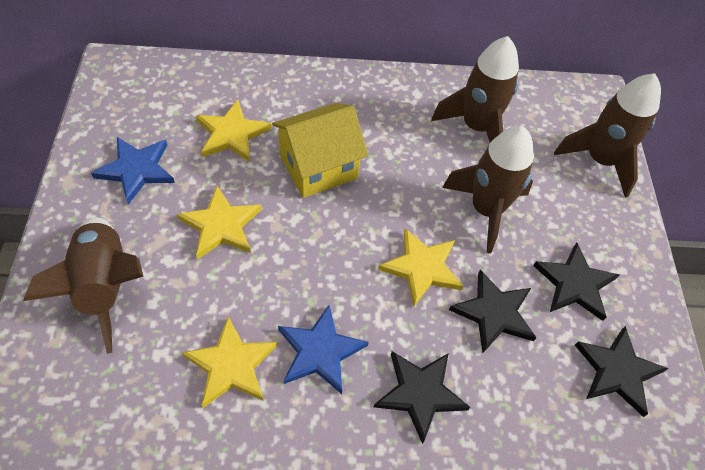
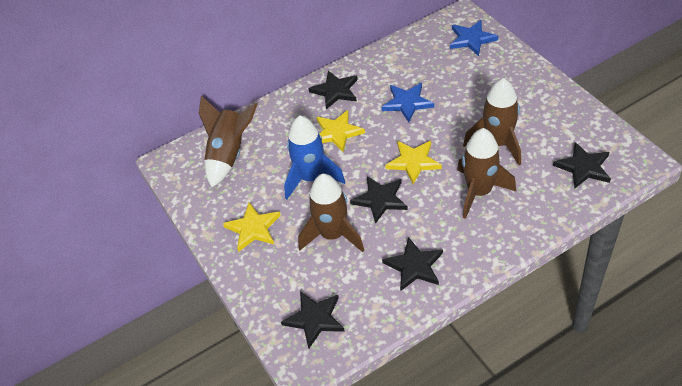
black star: [374,351,470,444] [449,270,537,353] [533,243,619,321] [575,326,669,417] = 4 -> [281,291,345,348] [309,70,358,109] [350,176,408,224] [382,237,443,291] [553,142,611,188] = 5
blue rocket: none = 0 -> [284,116,345,199] = 1
yellow house: [272,103,368,198] = 1 -> none = 0
yellow star: [177,186,262,259] [182,316,277,408] [195,100,272,162] [378,228,463,306] = 4 -> [223,202,281,252] [317,110,365,152] [385,141,442,184] = 3

